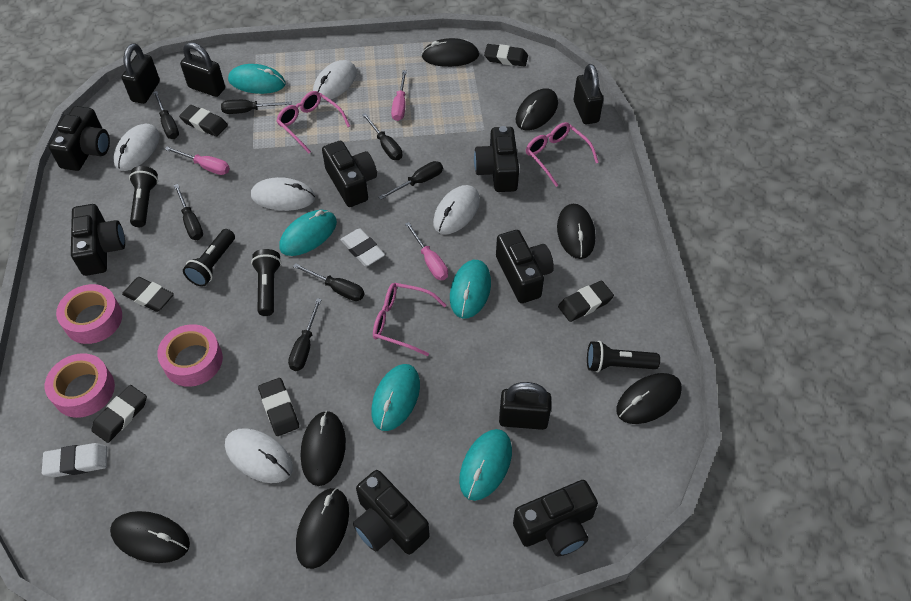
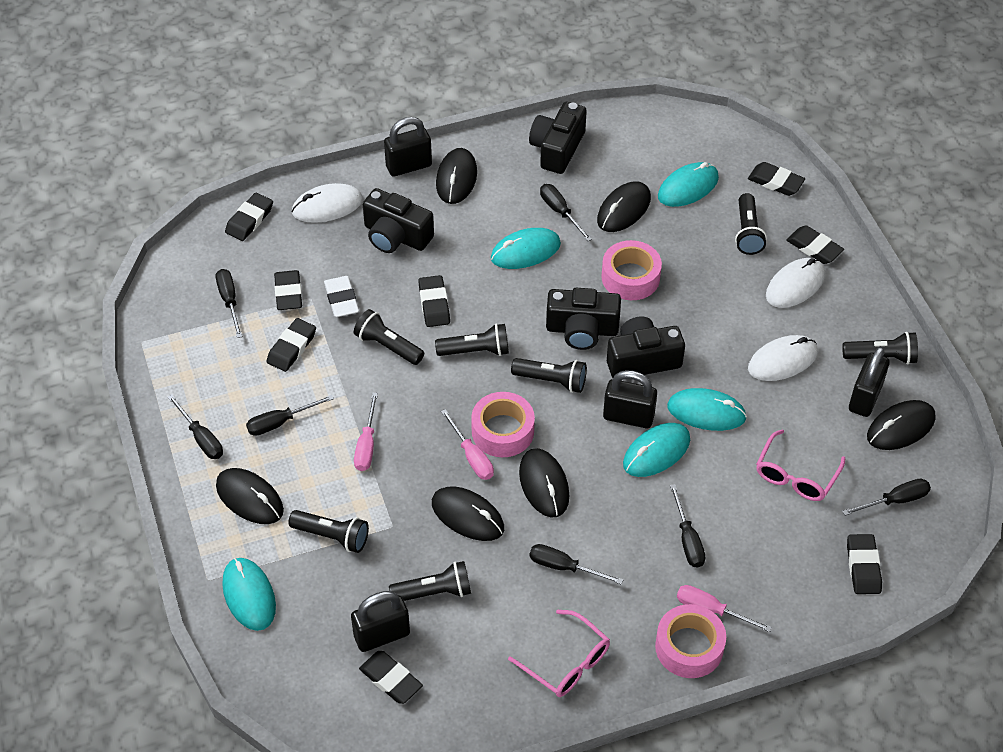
black camera: [49,106,110,171] [71,204,125,276] [322,141,377,207] [353,470,430,555] [474,126,519,192] [496,230,554,303] [513,480,598,556] = 7 -> [363,188,434,253] [529,102,587,174] [546,288,621,350] [607,316,685,378] = 4
black eraser: [92,385,147,443] [122,277,174,312] [179,105,228,137] [258,378,299,436] [484,44,528,67] [558,280,614,322] = 6 -> [225,193,273,241] [266,318,316,372] [274,270,302,310] [359,651,423,704] [418,275,450,327] [748,162,805,196] [786,226,844,264] [847,534,882,594] = 8
black flashlight: [129,166,158,227] [183,229,235,287] [251,249,281,316] [587,341,660,372] = 4 -> [288,510,369,553] [354,309,424,365] [389,561,471,601] [435,324,509,356] [511,358,587,393] [735,193,767,255] [842,332,918,364] = 7
black mouse: [110,511,190,563] [296,488,349,569] [301,411,346,486] [422,38,479,67] [516,88,558,130] [557,204,595,259] [616,373,682,424] = 7 -> [216,468,284,524] [432,487,504,541] [436,148,477,204] [519,448,569,517] [597,181,651,232] [867,400,935,450] = 6
pink glasses: [277,91,350,153] [373,283,446,356] [526,122,599,187] = 3 -> [508,610,610,697] [756,430,845,501] = 2
white eraser: [42,443,107,477] [340,228,385,266] = 2 -> [324,276,359,317] = 1
white mouse: [113,124,160,171] [225,428,293,483] [251,177,315,211] [313,60,357,101] [433,185,480,234] = 5 -> [292,183,363,223] [748,335,818,381] [766,258,825,308] = 3

